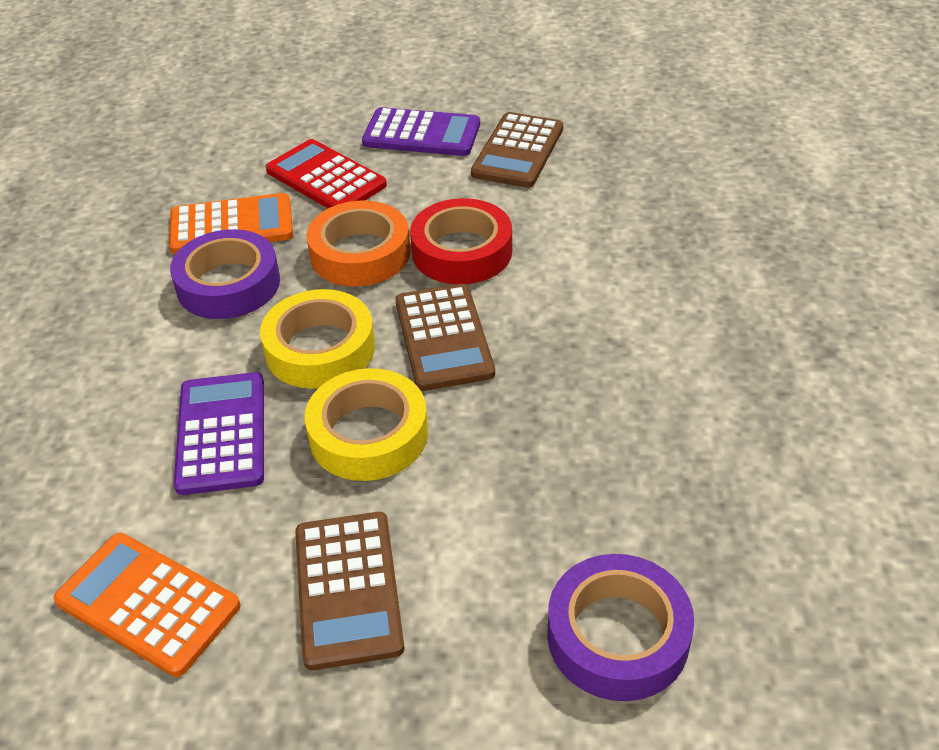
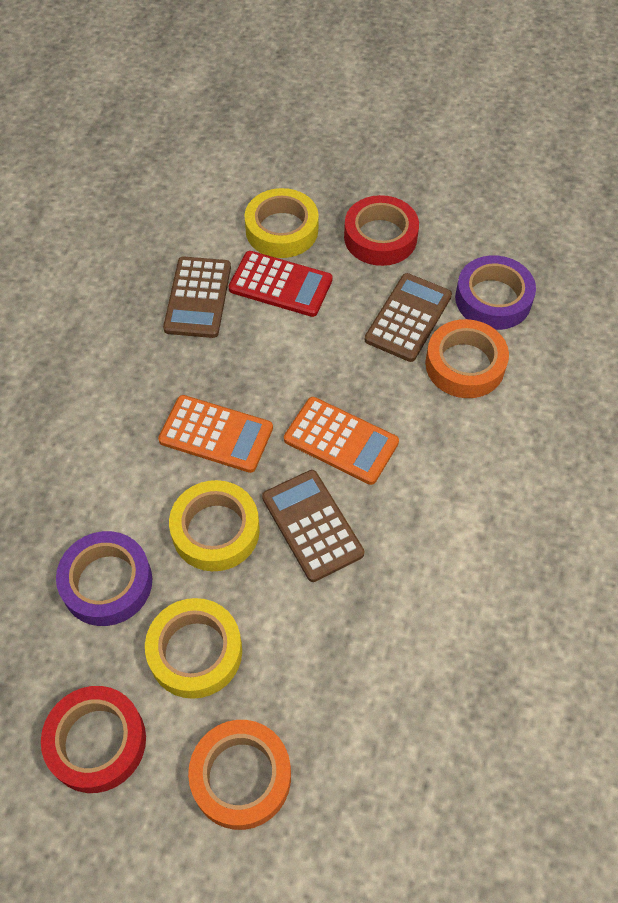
orange tape: [307,201,410,286] = 1 -> [188,720,291,830] [425,319,509,398] = 2
purple calculator: [174,372,264,495] [362,107,480,156] = 2 -> none = 0
red tape: [410,198,512,284] = 1 -> [41,686,146,793] [344,195,419,266] = 2
yellow tape: [260,289,375,389] [305,368,428,481] = 2 -> [145,598,242,699] [169,480,260,571] [244,188,319,258] = 3

